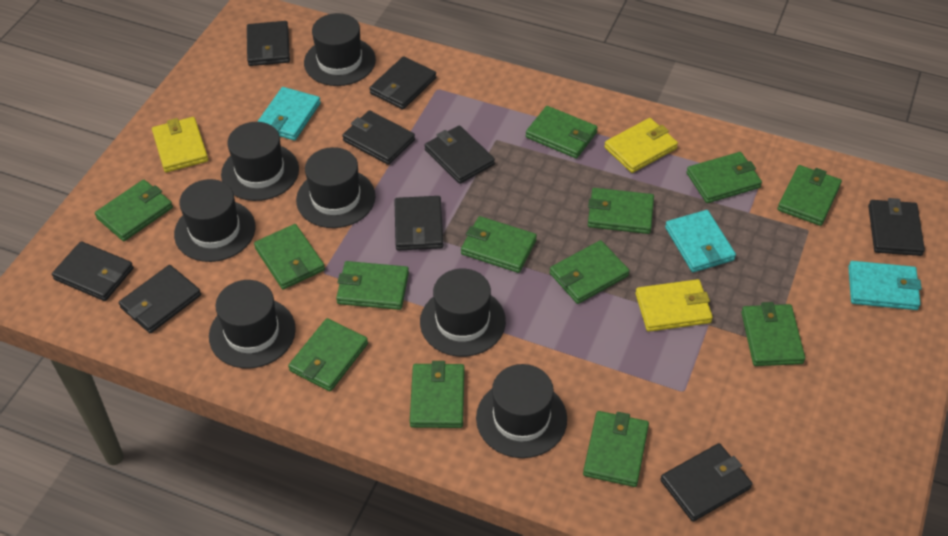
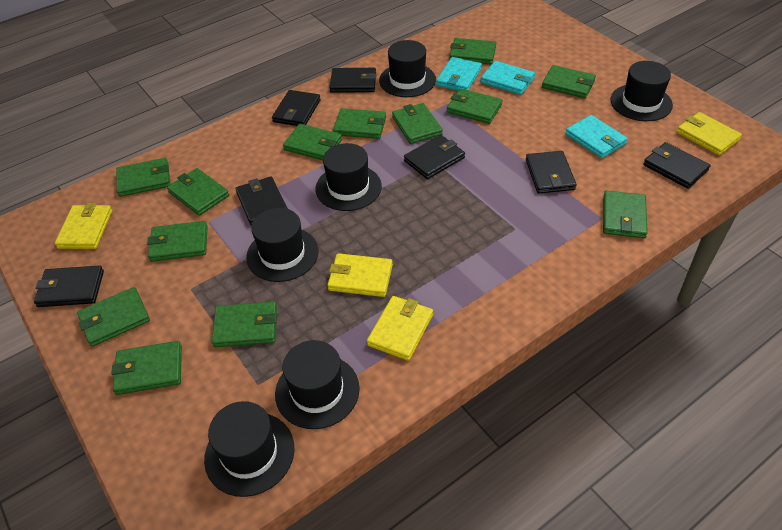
black hat: [174,179,255,262] [209,280,296,368] [221,122,299,201] [296,147,376,228] [304,13,376,86] [420,269,506,357] [476,364,567,458] = 7 -> [204,401,294,497] [246,208,319,282] [275,340,360,429] [315,143,382,211] [379,40,436,97] [611,61,673,121] = 6
black wallet: [52,241,134,301] [119,265,201,333] [247,21,290,66] [342,110,415,165] [369,56,436,110] [394,196,443,251] [425,126,495,184] [660,443,752,522] [868,198,925,256] = 9 -> [34,266,104,307] [236,176,288,226] [272,90,321,126] [329,68,376,93] [404,135,465,179] [526,151,576,194] [643,142,710,189] = 7
yellow wallet: [152,117,208,172] [604,118,678,173] [635,279,713,332] = 3 -> [55,203,112,249] [327,253,393,297] [367,296,433,361] [677,112,742,155] = 4

